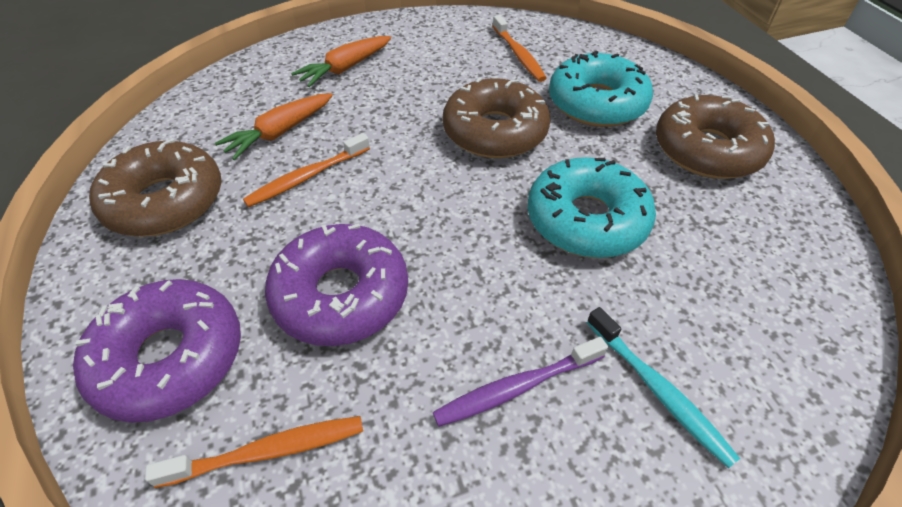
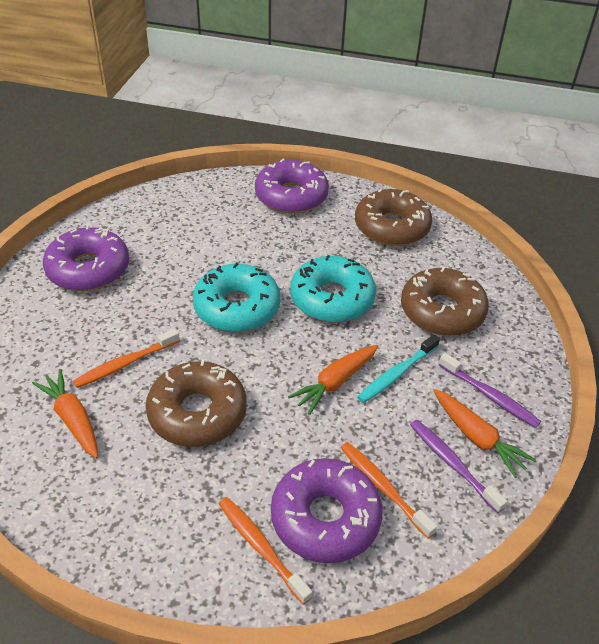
orange carrot: [215,93,333,160] [291,36,391,87] = 2 -> [32,369,98,458] [288,345,378,415] [434,389,536,478] = 3
purple donut: [73,279,241,423] [265,224,408,346] = 2 -> [43,225,129,291] [255,159,329,214] [271,458,383,563] = 3
purple toothbrush: [433,337,608,427] = 1 -> [410,420,507,513] [439,353,541,428] = 2

